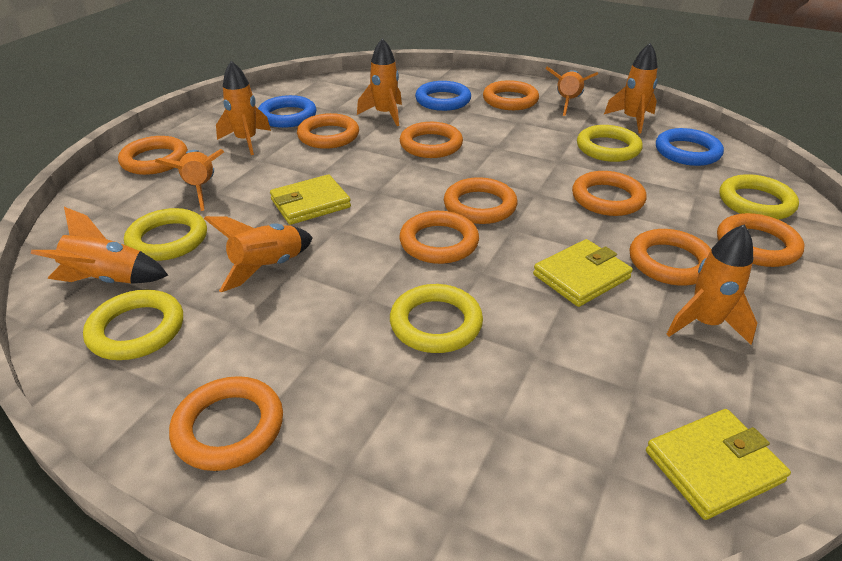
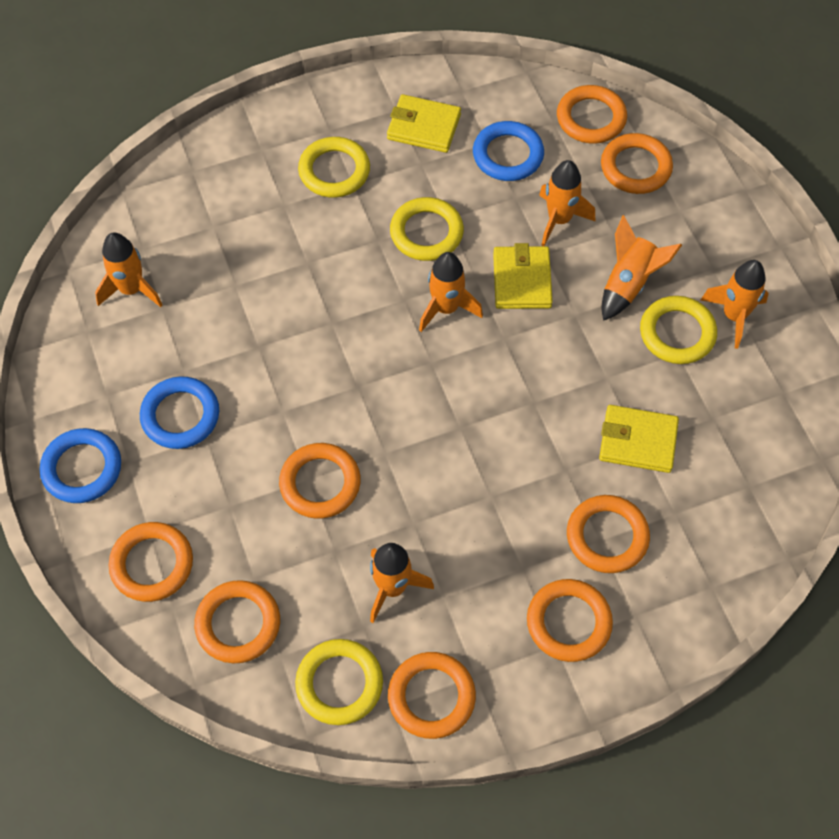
orange ring: [118,136,188,175] [169,376,283,471] [297,113,359,149] [399,211,479,264] [400,122,463,158] [444,177,517,224] [483,80,539,110] [572,171,647,216] [630,229,711,286] [717,213,805,267] = 10 -> [109,522,193,602] [194,580,280,663] [279,443,361,519] [388,652,476,739] [527,579,613,662] [557,85,627,144] [567,495,650,573] [601,133,673,194] = 8
orange rocket: [30,207,169,284] [155,149,224,211] [204,216,313,292] [216,61,271,155] [357,38,402,126] [545,67,598,116] [604,43,658,134] [667,225,757,345] = 8 -> [95,232,162,307] [370,543,434,623] [419,252,483,332] [539,160,595,246] [602,215,682,321] [701,260,769,349] = 6
yellow ring: [83,290,183,360] [124,208,207,261] [390,284,483,353] [577,125,643,162] [719,174,799,220] = 5 -> [295,639,383,725] [298,137,370,198] [390,197,464,261] [640,296,717,364] = 4

